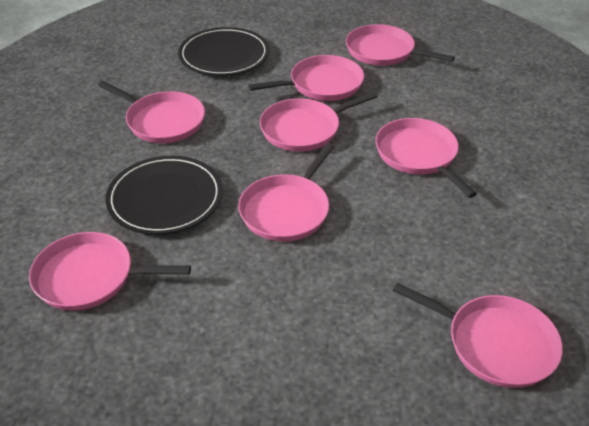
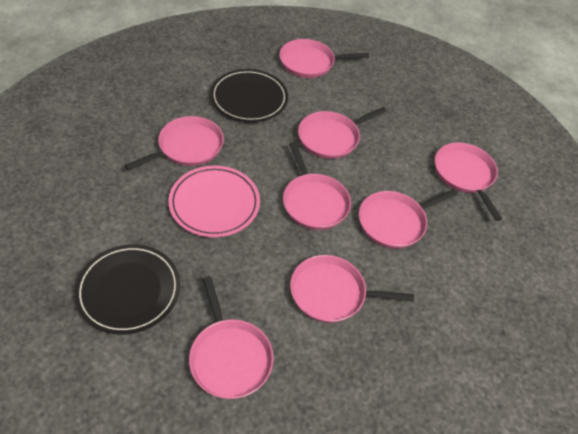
pink plate: none = 0 -> [168,165,260,237] = 1

